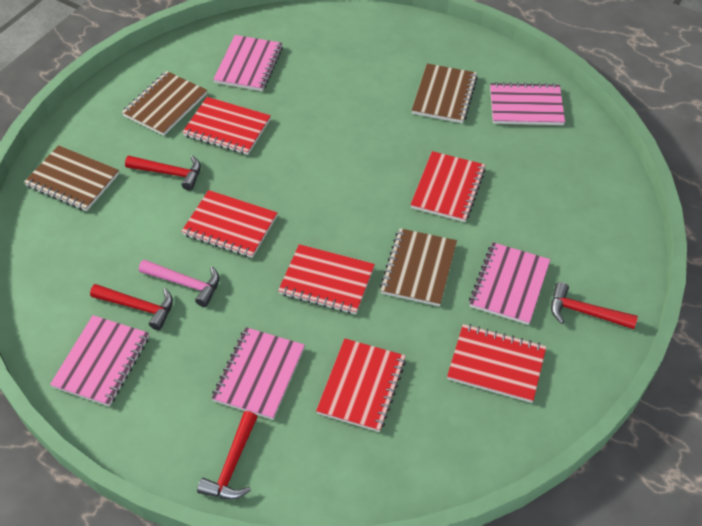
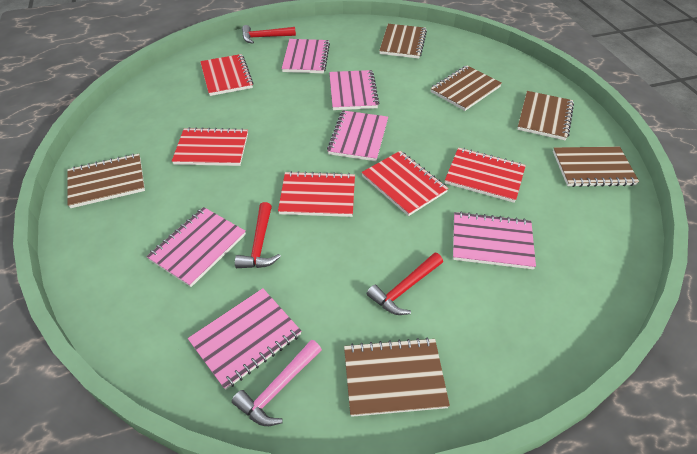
brown notebook: [24,145,119,211] [122,71,207,136] [380,228,457,306] [411,64,478,123] = 4 -> [67,154,145,208] [344,337,450,417] [379,24,427,59] [430,65,502,111] [517,91,574,140] [553,147,639,187] = 6
pink notebook: [50,315,149,406] [211,327,305,420] [213,35,283,91] [469,242,550,325] [490,82,565,125] = 5 -> [146,207,246,287] [188,288,301,390] [281,39,330,73] [327,110,388,161] [329,70,379,110] [453,212,536,269] = 6
red hammer: [90,284,173,330] [125,155,201,191] [197,411,257,500] [551,282,638,329] = 4 -> [235,202,281,268] [242,25,296,44] [367,252,443,315] = 3
red notebook: [181,190,277,258] [183,97,271,155] [278,244,375,314] [316,338,406,432] [410,151,486,222] [447,324,546,403] = 6 -> [172,127,248,166] [200,54,254,96] [278,171,355,217] [361,151,449,216] [445,148,526,203] = 5

